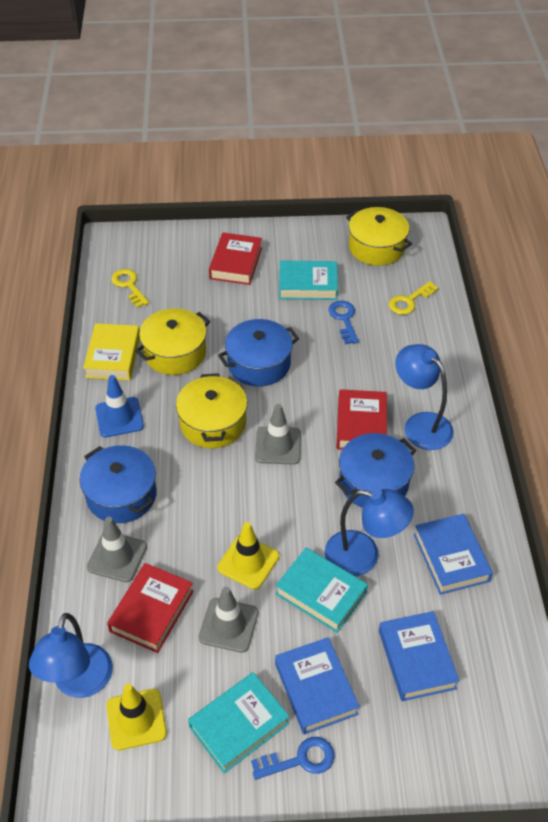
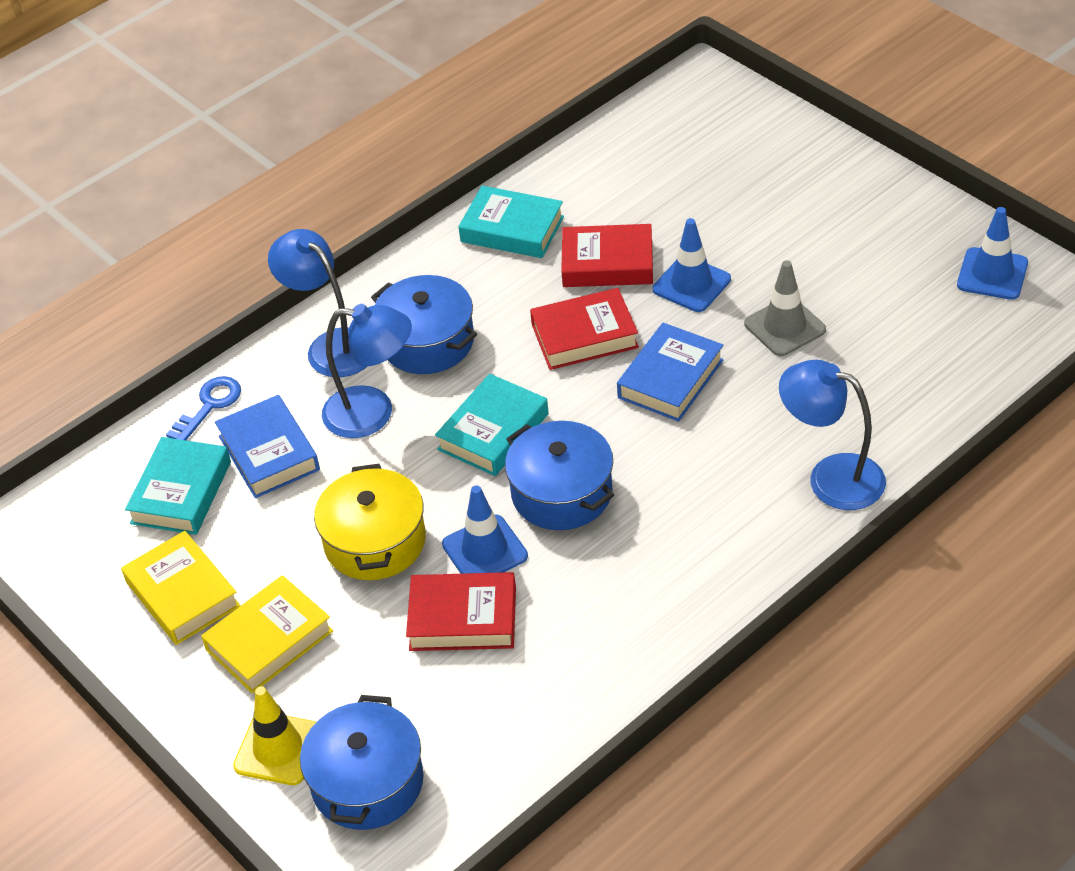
blue book: [275,637,360,735] [379,611,459,701] [414,514,493,595] = 3 -> [215,395,320,498] [617,323,724,422] = 2
blue key: [251,737,335,780] [329,301,359,344] = 2 -> [166,376,241,440] = 1
blue traffic cone: [95,375,144,437] = 1 -> [442,485,528,574] [653,218,731,312] [957,207,1028,300] = 3
grey traffic cone: [87,517,147,582] [199,587,258,653] [255,404,301,465] = 3 -> [744,260,826,356] = 1
yellow book: [83,323,140,380] = 1 -> [121,531,241,645] [201,575,333,693] = 2
yellow key: [111,269,149,308] [389,281,439,315] = 2 -> none = 0
yellow pot: [135,308,210,375] [176,373,247,448] [346,207,412,266] = 3 -> [314,464,426,580] = 1
yellow traffic cone: [107,684,167,750] [217,522,279,590] = 2 -> [233,686,316,785] = 1

